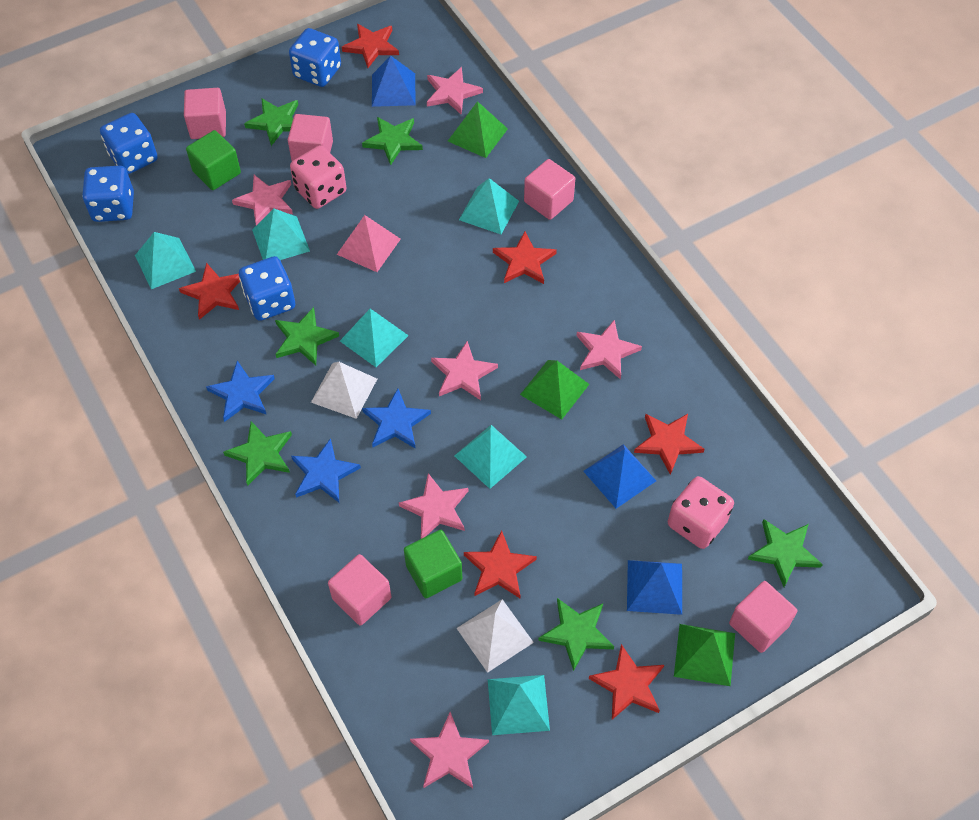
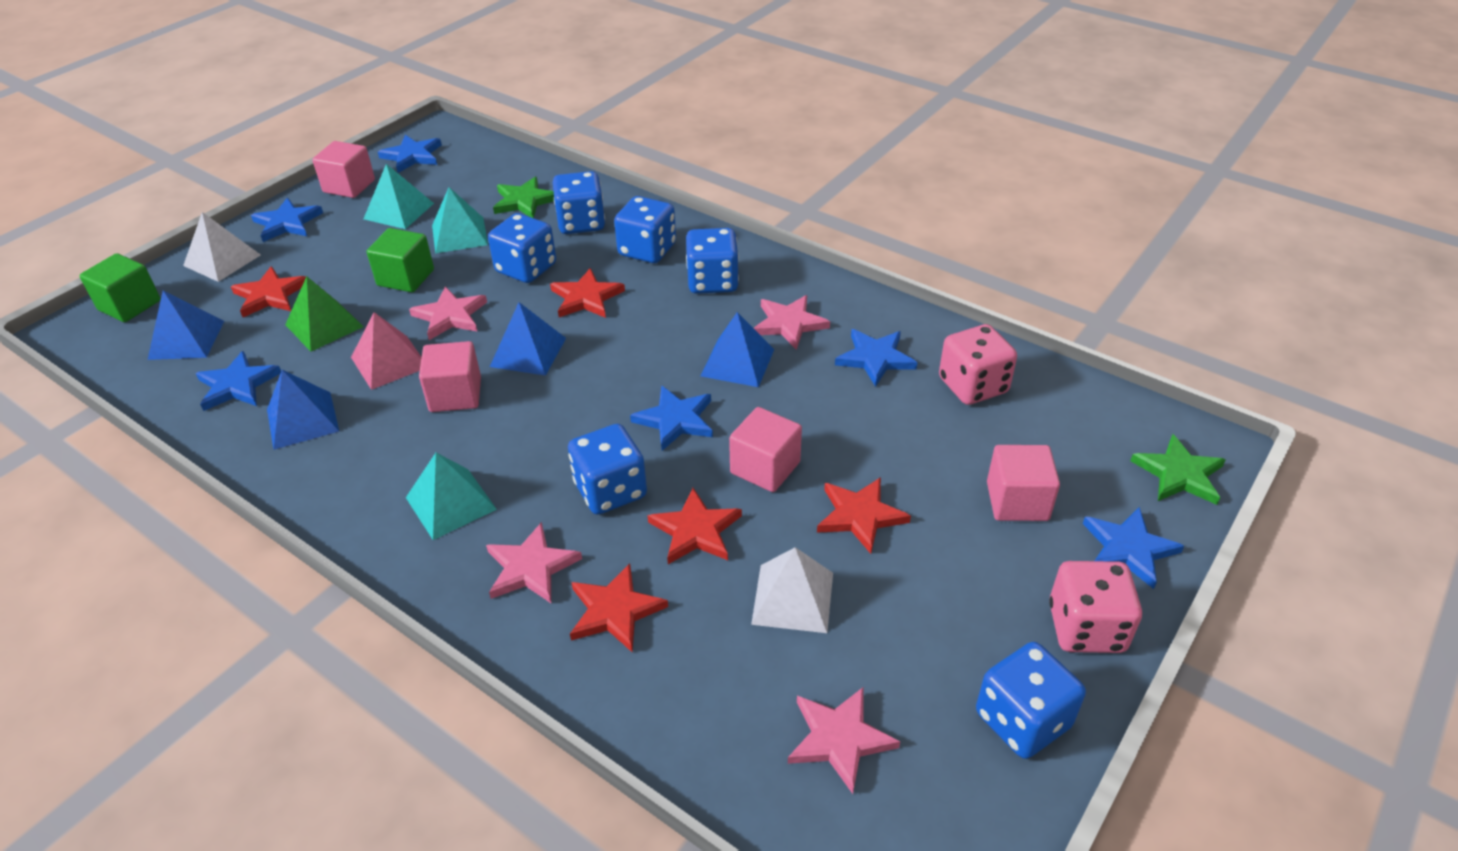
blue dice: [82,166,134,222] [100,113,158,174] [239,256,295,321] [289,28,341,87] = 4 -> [488,213,556,283] [553,171,605,234] [568,424,647,515] [614,196,676,263] [686,228,739,294] [976,642,1086,759] = 6
blue pyramid: [372,56,416,107] [583,444,656,509] [627,560,682,615] = 3 -> [148,290,224,360] [267,370,339,450] [490,302,566,376] [701,312,774,387] = 4
blue star: [206,361,275,422] [291,438,361,502] [362,389,431,449] = 3 -> [196,351,281,411] [251,198,323,242] [378,135,442,173] [630,385,713,451] [835,329,917,387] [1083,507,1184,589] = 6
green pyramid: [448,101,508,158] [520,360,589,420] [674,624,735,686] = 3 -> [285,276,364,352] = 1
green star: [223,421,292,486] [244,98,298,146] [275,307,339,365] [362,117,423,165] [538,598,614,671] [748,519,823,587] = 6 -> [493,177,554,218] [1130,434,1226,505] = 2
pink cube: [184,88,226,139] [288,114,333,161] [328,554,391,626] [524,159,575,220] [729,581,797,653] = 5 -> [312,141,375,198] [419,341,481,412] [729,407,802,492] [987,445,1060,521] = 4
pink star: [232,175,293,225] [399,473,468,539] [410,712,489,788] [427,67,483,115] [431,341,498,400] [576,320,642,379] = 6 -> [409,287,487,340] [486,522,582,603] [754,295,830,350] [788,687,900,794] = 4
red star: [179,263,240,320] [342,24,399,68] [464,530,537,598] [493,231,557,284] [589,644,664,720] [634,414,705,475] = 6 -> [231,266,306,317] [550,268,625,318] [570,563,668,652] [647,488,742,564] [817,477,911,554] = 5
turquoise pyramid: [135,232,196,289] [252,209,310,260] [340,309,409,367] [454,425,527,489] [459,178,519,234] [488,675,550,735] = 6 -> [364,164,434,229] [406,453,497,540] [432,187,488,253] = 3

